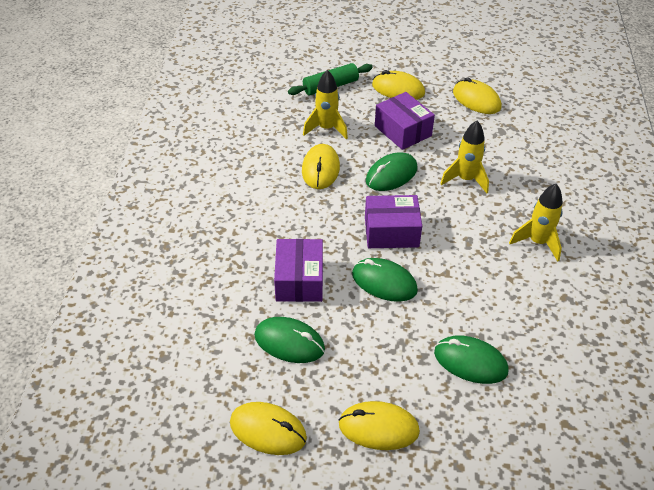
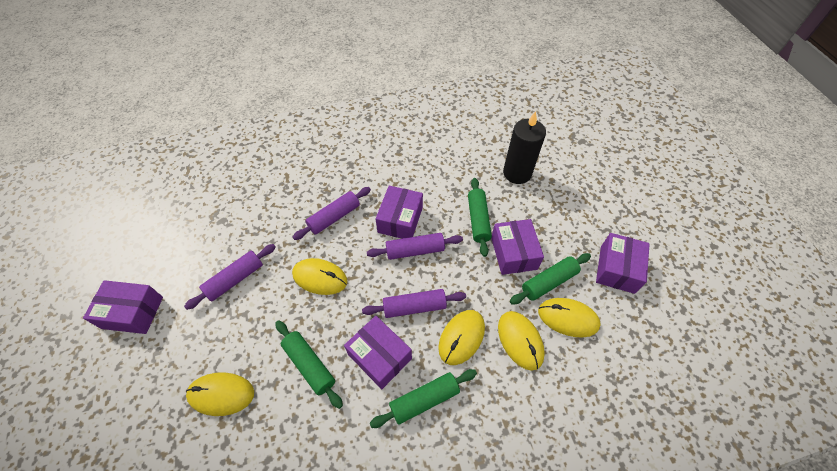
black candle: none = 0 -> [503,111,546,184] = 1
green mouse: [254,317,325,363] [352,258,418,302] [366,152,418,191] [434,336,509,384] = 4 -> none = 0
green rolling pin: [288,63,373,96] = 1 -> [275,320,343,409] [370,369,477,428] [468,178,492,257] [510,253,591,304] = 4
purple box: [274,239,323,302] [365,195,422,248] [375,92,435,150] = 3 -> [83,280,163,334] [344,316,412,389] [376,186,423,239] [491,219,544,275] [596,233,650,294] = 5
purple rolling pin: none = 0 -> [184,244,276,310] [293,187,371,240] [362,289,466,318] [367,233,463,260] = 4
yellow rocket: [303,70,348,140] [440,121,489,193] [509,184,563,262] = 3 -> none = 0

